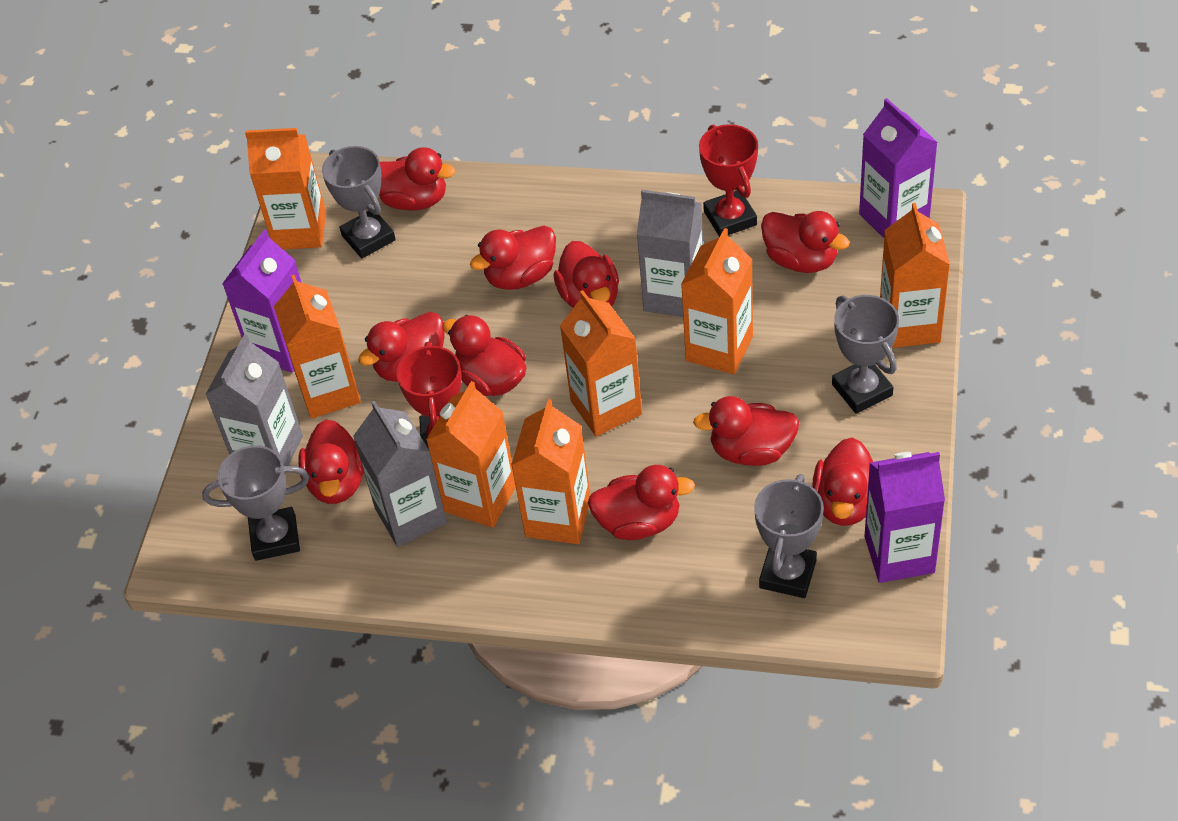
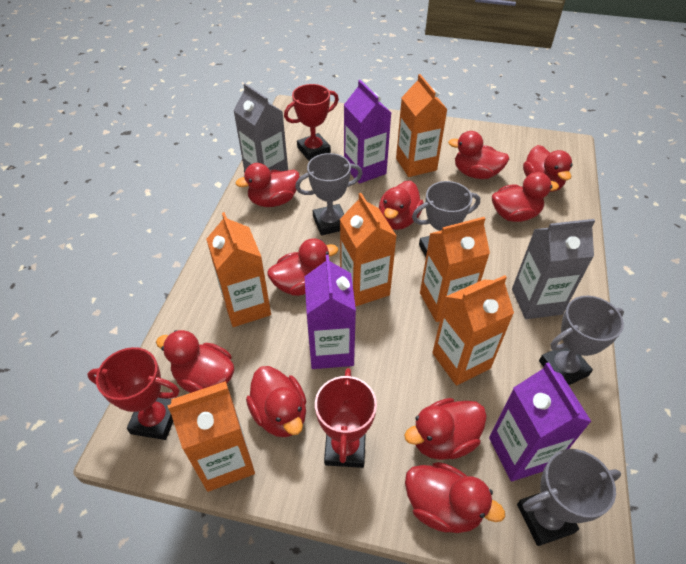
grey carton: [205,334,303,466] [353,401,447,547] [637,190,703,317] = 3 -> [233,83,288,171] [512,219,595,319] = 2
orange carton: [245,128,326,249] [274,275,361,419] [426,381,516,528] [511,399,590,544] [560,290,642,437] [681,228,753,374] [880,203,950,348] = 7 -> [168,381,255,492] [206,212,271,327] [340,193,396,307] [396,74,448,177] [420,217,490,322] [432,275,514,386] = 6
red trophy: [396,342,461,449] [699,124,758,237] = 2 -> [87,347,180,440] [284,84,339,161] [315,368,377,468] = 3

